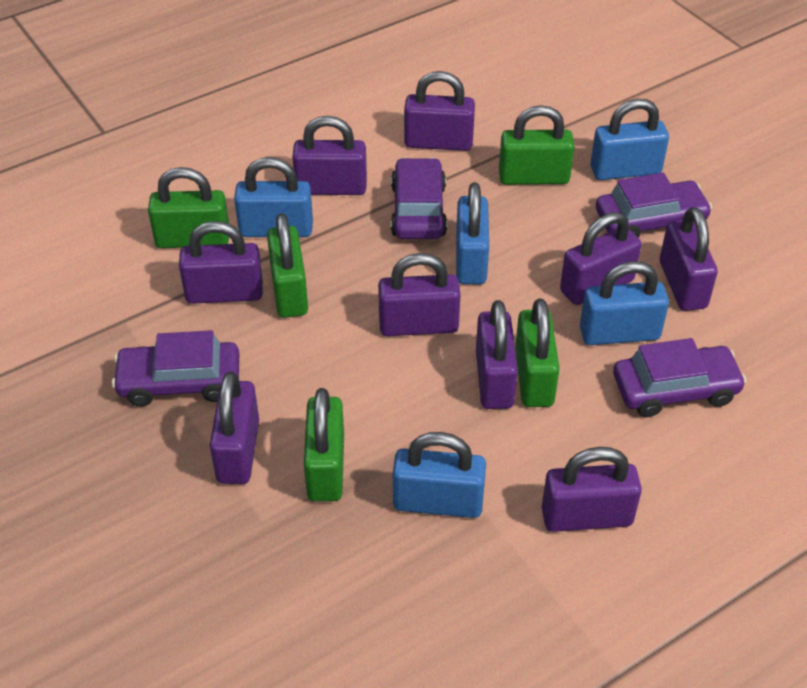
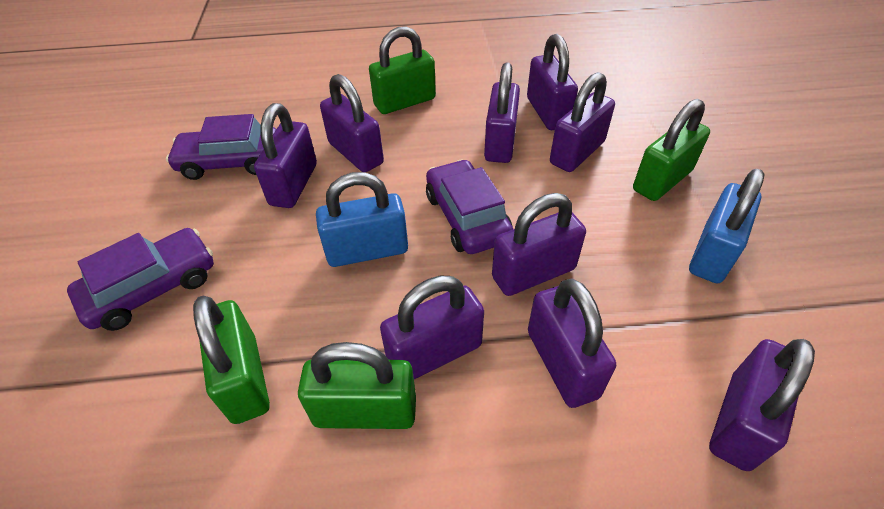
blue padlock: [234,157,313,237] [393,432,486,518] [456,182,489,284] [580,261,669,345] [590,99,669,180] = 5 -> [316,172,408,267] [689,169,765,283] = 2
green padlock: [148,167,229,248] [267,213,308,318] [304,388,344,501] [499,105,575,185] [515,299,560,407] = 5 -> [193,295,270,424] [298,342,416,429] [369,26,436,114] [633,99,710,201] = 4
purple car: [112,330,239,406] [391,157,447,239] [596,173,712,238] [613,338,746,417] = 4 -> [67,228,214,331] [166,114,276,180] [426,159,513,254] = 3

